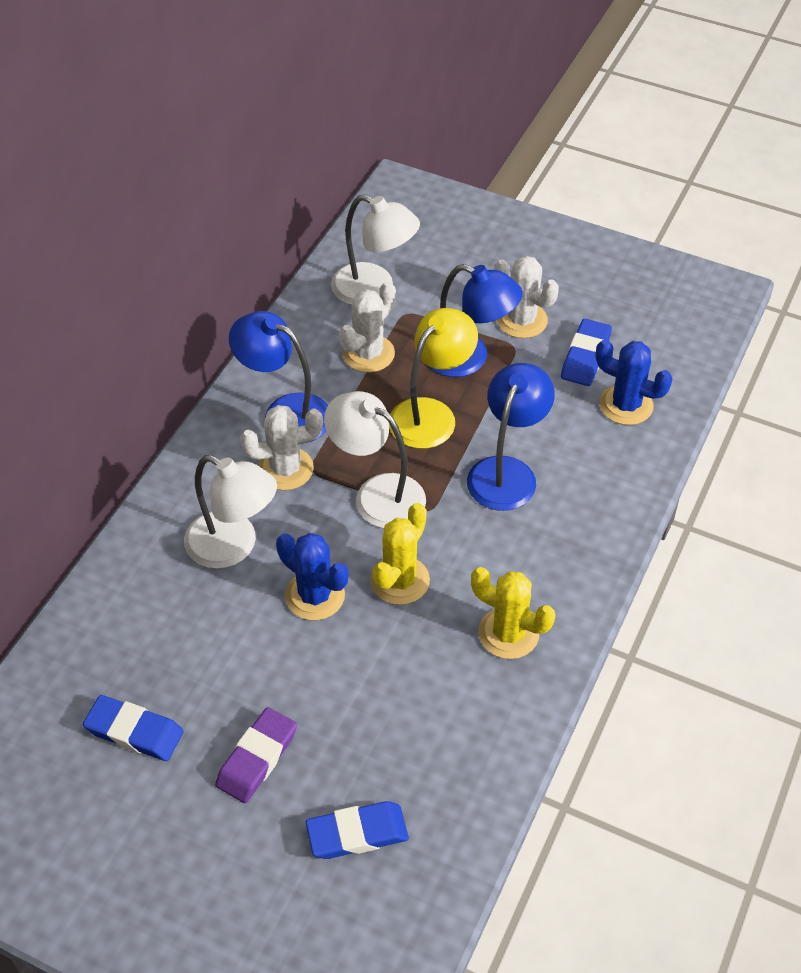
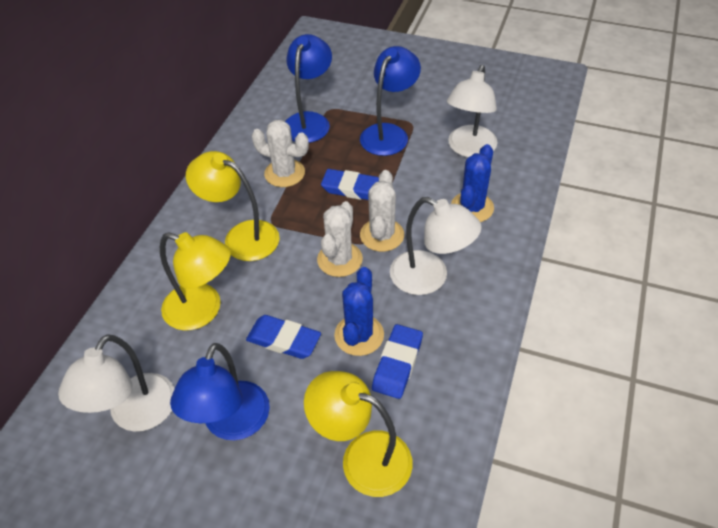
purple eraser: [215,707,297,803] = 1 -> none = 0
yellow cactus: [370,503,430,605] [471,567,556,659] = 2 -> none = 0
yellow lamp: [389,308,478,449] = 1 -> [160,232,231,331] [186,151,280,261] [304,371,413,497] = 3

